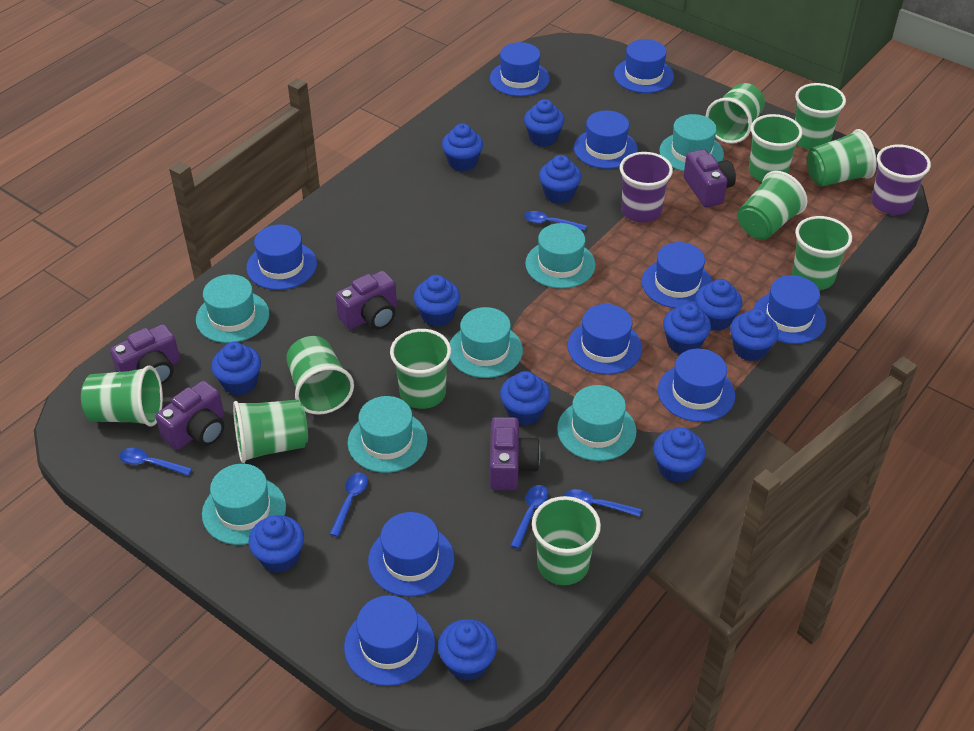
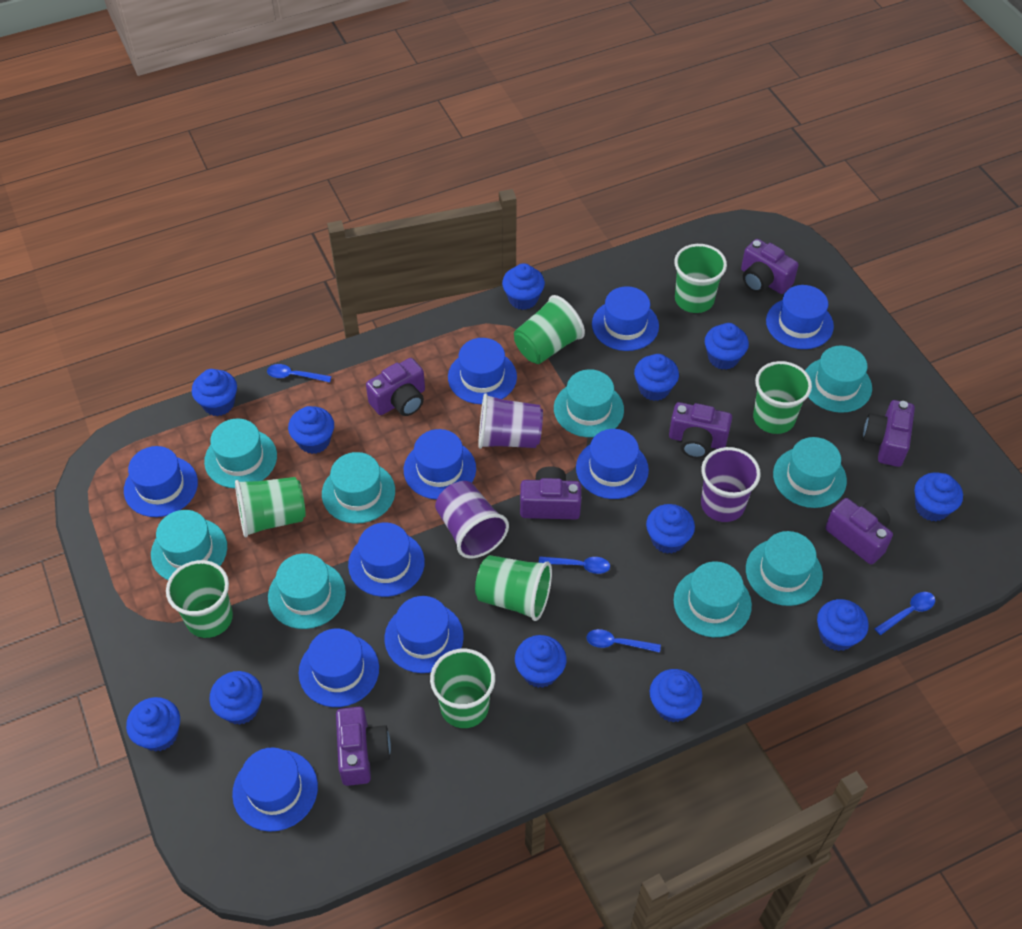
blue spoon: [119,448,192,476] [330,473,368,537] [510,485,548,549] [524,211,587,230] [564,489,642,517] = 5 -> [267,364,332,382] [539,556,610,574] [586,629,661,653] [874,592,935,635] = 4
green cup: [81,366,163,427] [233,400,308,463] [286,336,354,415] [390,329,451,409] [532,496,601,585] [706,83,765,144] [737,171,808,240] [749,114,803,181] [792,216,852,290] [795,83,846,150] [807,129,877,187] = 11 -> [166,560,233,638] [235,477,306,537] [430,649,495,728] [475,555,552,621] [514,295,585,364] [674,244,727,313] [753,361,812,434] = 7
purple camera: [110,324,180,384] [156,381,224,450] [335,271,397,330] [490,417,541,491] [683,149,736,207] = 5 -> [336,707,391,786] [366,358,425,416] [520,466,581,519] [669,402,732,459] [741,239,799,294] [825,498,893,564] [863,400,915,467] = 7
purple cup: [620,152,673,223] [871,144,931,215] = 2 -> [435,481,509,558] [478,393,543,449] [701,447,761,522] = 3
turquoise hat: [196,274,269,343] [202,464,286,545] [348,396,428,473] [450,307,523,378] [525,223,596,289] [557,385,636,461] [659,114,724,171] = 7 -> [151,510,227,580] [204,419,277,488] [268,553,346,629] [322,452,395,524] [554,369,624,437] [674,561,752,637] [746,531,823,606] [773,437,847,508] [805,346,872,413] = 9

